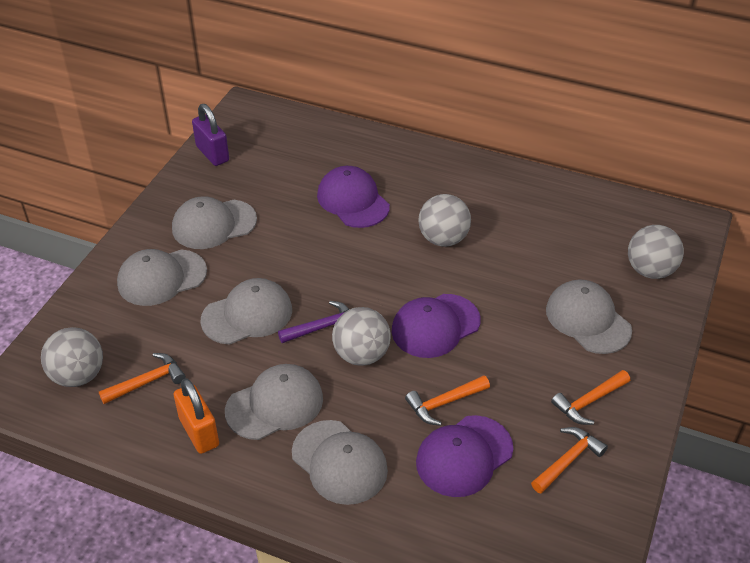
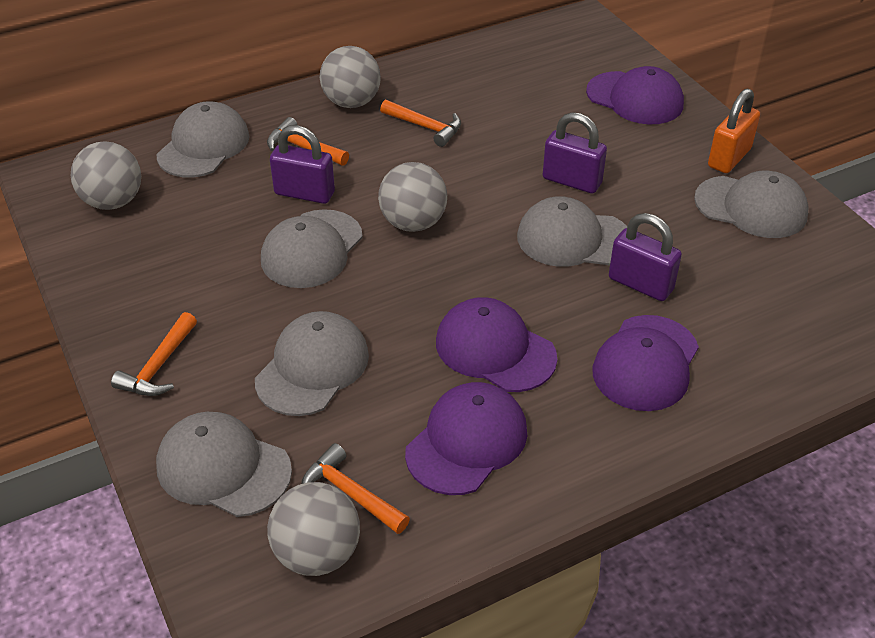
purple cap: [317,166,390,228] [392,294,481,358] [416,415,514,497] = 3 -> [405,382,527,495] [436,297,557,392] [586,66,684,124] [593,315,699,411] = 4
purple hammer: [278,301,349,343] = 1 -> none = 0
purple padlock: [192,104,229,166] = 1 -> [270,125,335,204] [543,112,607,193] [609,213,682,301] = 3

